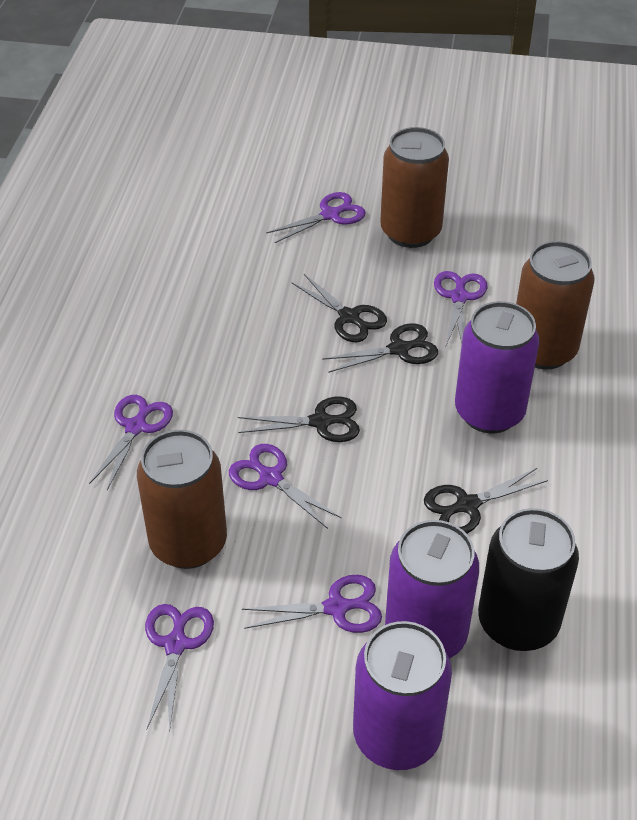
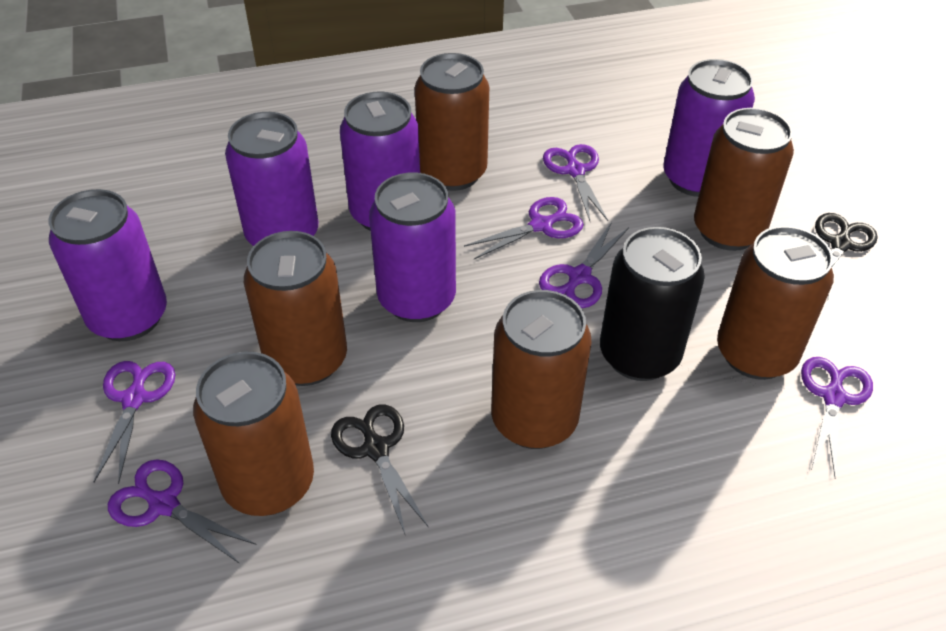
black scissors: [238,397,360,442] [292,274,387,342] [322,323,438,373] [424,468,548,534] = 4 -> [331,404,429,534] [815,213,878,299] = 2
brown can: [137,430,227,569] [380,127,449,248] [516,241,594,369] = 3 -> [193,352,314,516] [244,231,347,386] [415,53,489,191] [491,290,592,449] [694,108,794,251] [717,226,834,380] = 6
purple can: [353,621,452,770] [385,520,479,659] [455,301,540,433] = 3 -> [49,189,167,341] [225,112,318,246] [340,91,420,231] [369,173,456,322] [664,59,755,197] = 5

